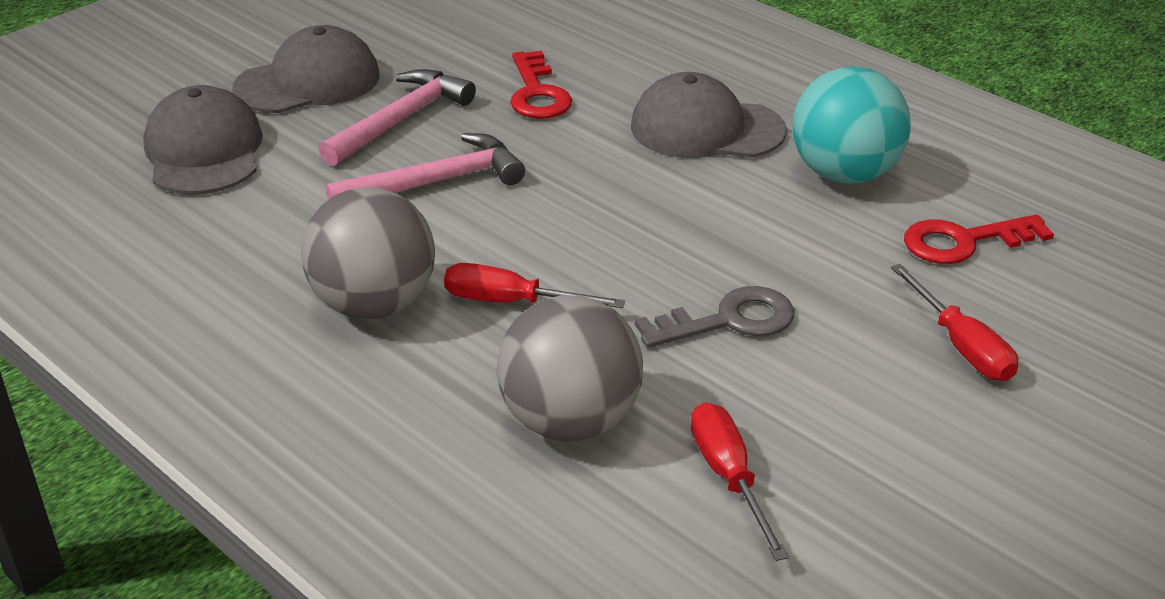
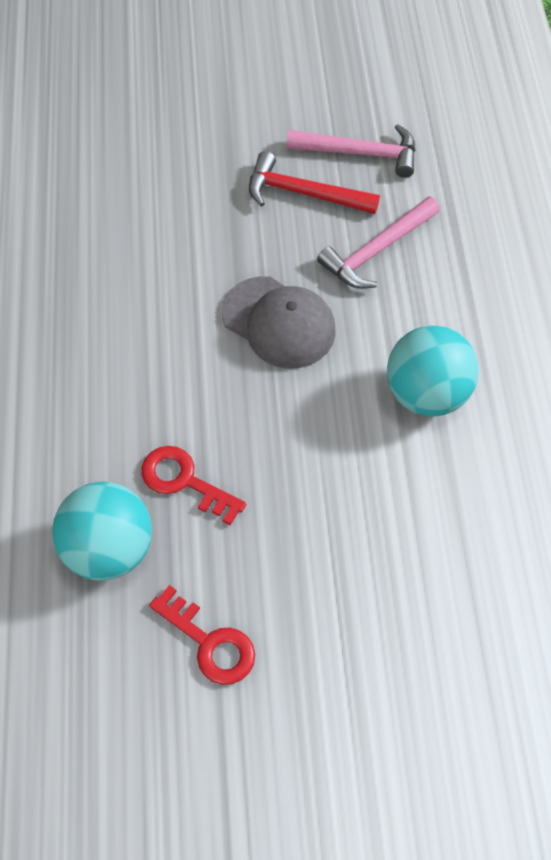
grey ball: [301,187,435,319] [497,295,643,441] = 2 -> none = 0
grey cap: [143,85,263,195] [232,25,379,113] [631,72,787,158] = 3 -> [222,276,336,368] = 1
grey key: [635,286,794,348] = 1 -> none = 0
red hammer: none = 0 -> [249,151,380,214] = 1
red screwdriver: [444,263,625,308] [691,402,789,561] [891,264,1018,381] = 3 -> none = 0
turquoise ball: [793,66,911,184] = 1 -> [52,482,152,581] [387,325,479,416] = 2

